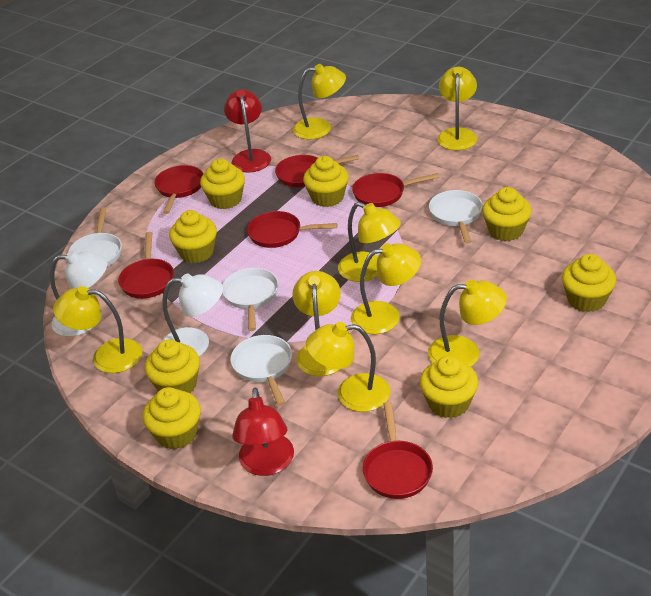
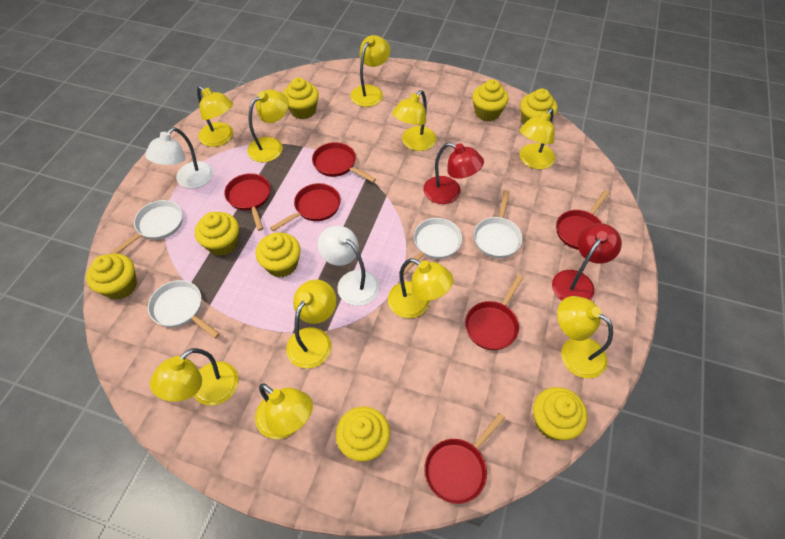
yellow lamp: [53,286,142,373] [292,271,341,376] [293,64,346,140] [306,322,390,412] [338,202,401,282] [351,243,421,334] [428,280,507,367] [437,67,477,150] = 8 -> [150,348,239,406] [197,86,233,147] [247,90,289,162] [255,384,313,439] [286,279,336,368] [351,35,390,107] [388,258,453,318] [392,90,437,151] [520,108,555,169] [557,296,613,378] = 10

